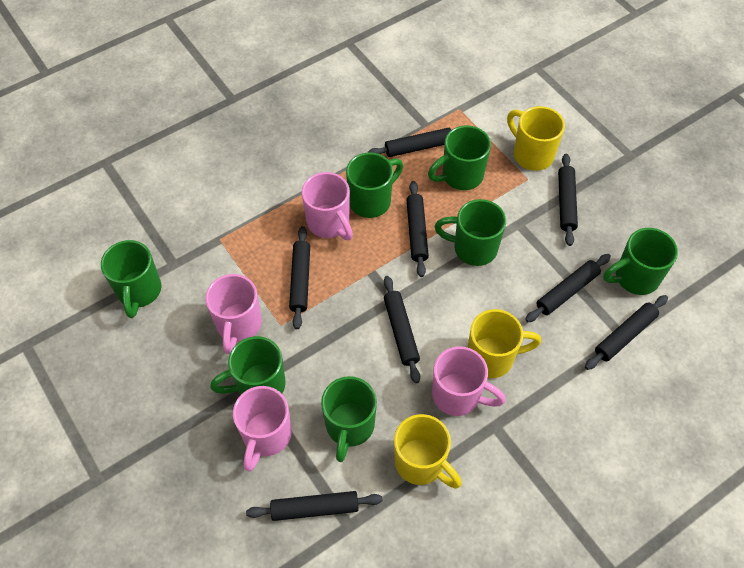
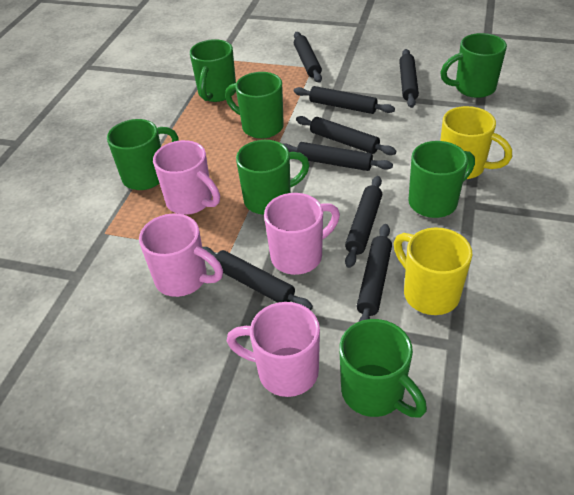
yellow mug: [394,414,462,489] [468,309,541,378] [507,106,565,171] = 3 -> [394,227,472,315] [440,106,512,179] = 2

